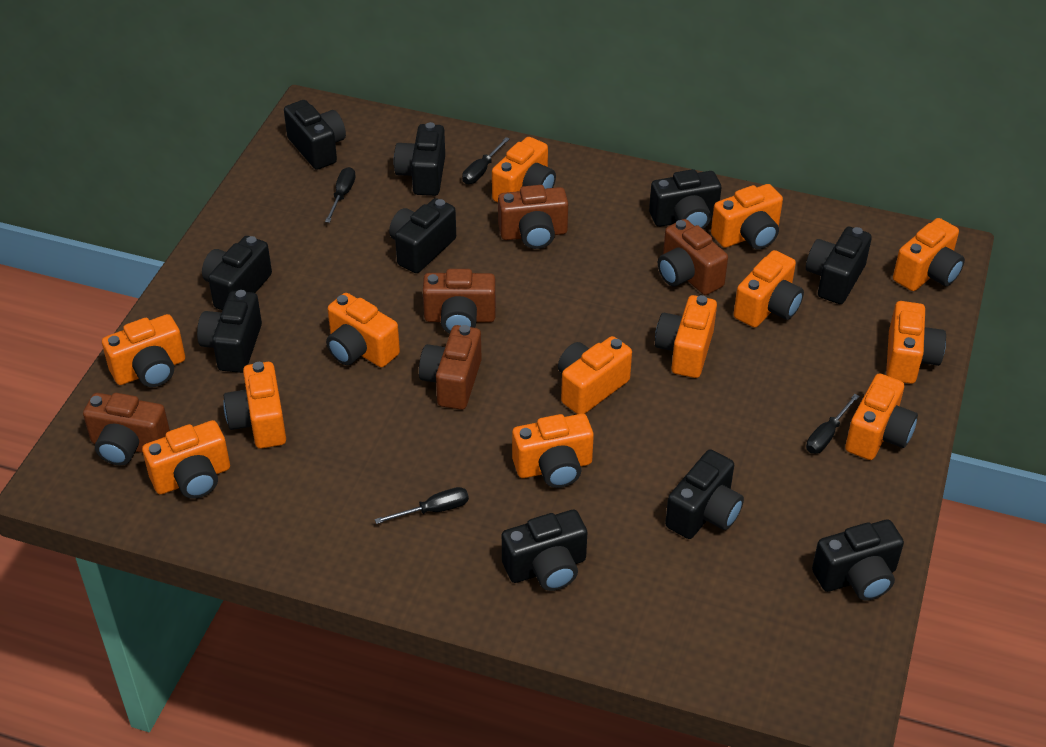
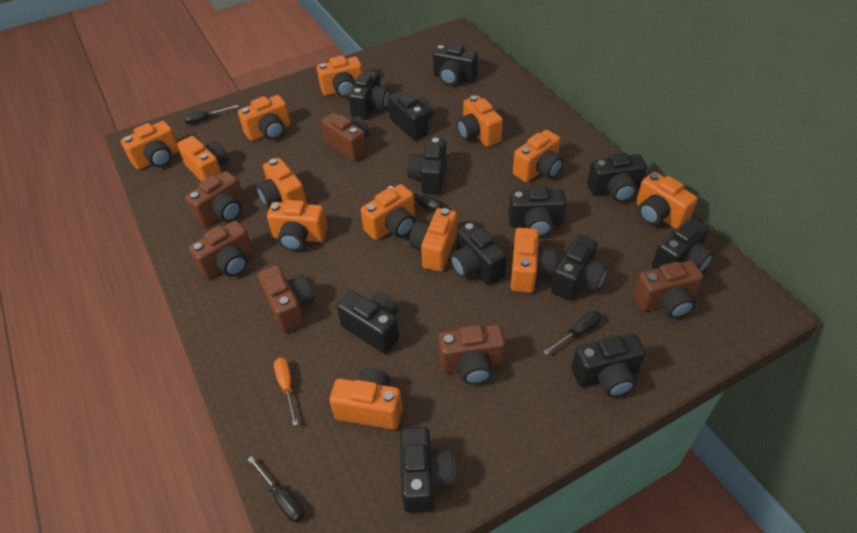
black camera: [197,290,262,373] [202,236,272,310] [284,100,346,170] [389,198,456,273] [394,122,445,196] [502,510,587,591] [649,169,721,229] [665,449,744,539] [806,227,872,304] [812,520,904,601] = 10 -> [337,291,399,353] [348,71,390,120] [388,91,433,141] [400,427,455,513] [407,138,447,195] [433,44,478,85] [450,222,507,285] [508,186,566,237] [551,235,607,301] [571,334,646,397] [587,153,647,202] [652,217,714,272] = 12
brown camera: [83,393,170,465] [419,325,482,410] [423,269,496,334] [498,185,568,249] [658,219,728,295] = 5 -> [185,171,245,227] [189,221,253,279] [258,265,314,333] [321,112,369,162] [438,324,506,385] [633,260,703,318] = 6
orange screwdriver: none = 0 -> [274,358,298,426] = 1

